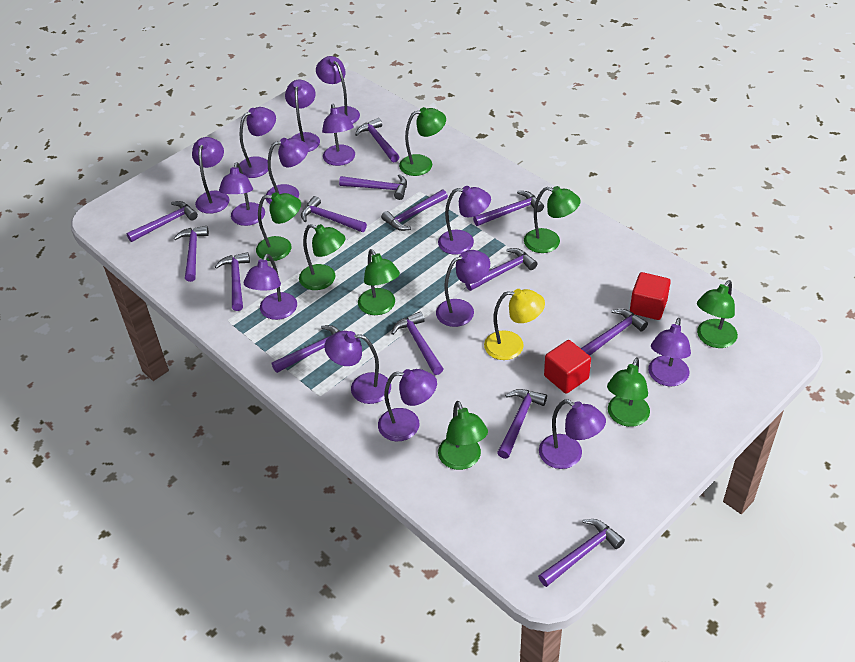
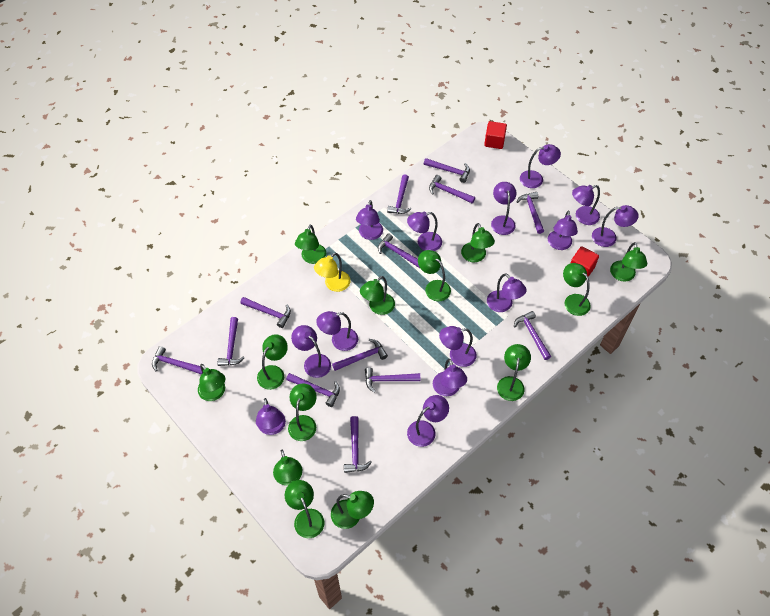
green lamp: [256,192,301,261] [299,224,345,290] [358,249,400,315] [399,107,446,176] [438,401,488,470] [524,186,581,253] [607,358,650,427] [697,280,738,348] = 8 -> [198,364,226,401] [257,334,288,390] [273,449,303,486] [285,480,324,538] [288,383,317,441] [295,224,326,264] [331,491,374,529] [360,276,395,315] [418,250,451,301] [461,223,495,262] [497,344,531,401] [563,263,591,316] [610,242,647,282] = 13
purple hammer: [126,201,198,242] [174,226,209,282] [215,252,250,311] [272,325,340,373] [301,196,367,232] [339,174,407,200] [355,118,399,162] [381,190,448,231] [391,311,444,375] [465,248,538,291] [473,191,544,226] [497,389,547,459] [538,519,625,587] [581,309,648,356] = 14 -> [152,346,202,375] [217,317,244,366] [240,297,291,328] [286,373,340,407] [332,339,388,371] [344,416,372,473] [365,367,420,393] [378,233,420,268] [387,174,411,214] [424,158,470,183] [429,175,475,204] [514,311,551,360] [516,192,544,234] = 13

